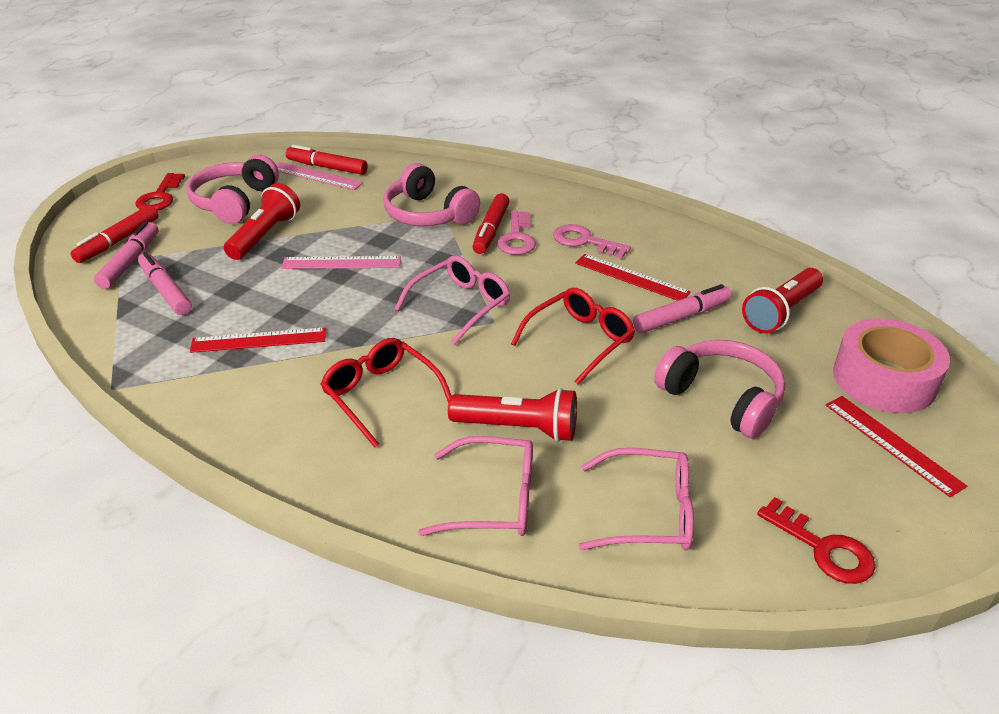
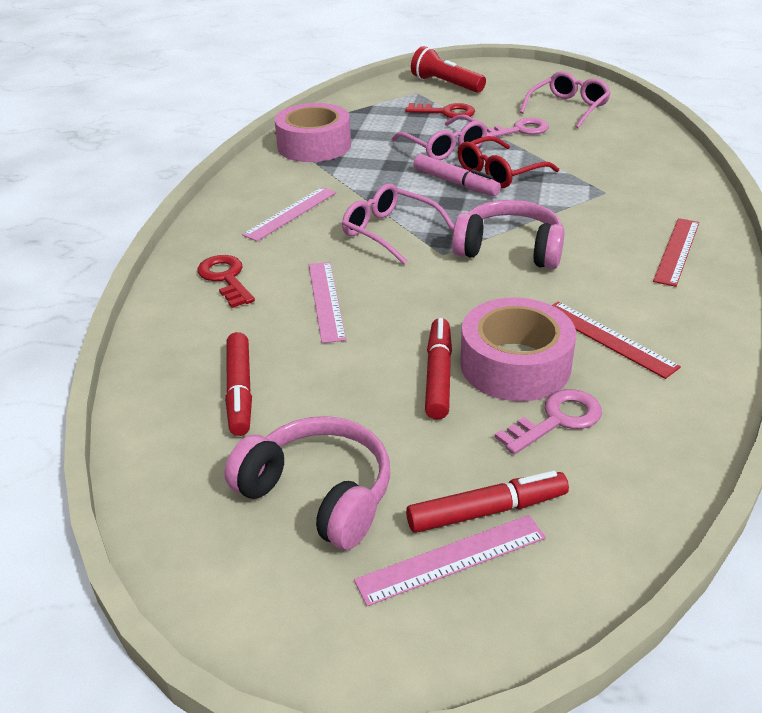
pink headphones: [186,155,279,224] [384,163,480,226] [654,340,786,439] = 3 -> [224,416,391,550] [452,200,565,269] = 2
pink marker: [94,221,159,289] [138,252,192,315] [633,284,732,333] = 3 -> [414,154,501,196] = 1
pink ruler: [276,162,364,190] [281,256,401,269] = 2 -> [242,187,336,241] [309,262,346,343] [354,515,546,606] = 3
pink tape: [833,318,950,413] = 1 -> [275,103,351,162] [460,297,576,401] = 2
red flashlight: [224,183,300,260] [448,388,577,442] [742,268,823,333] = 3 -> [411,46,486,93] = 1
red glasses: [320,338,452,448] [511,288,635,385] = 2 -> [458,136,559,188] = 1
red ruler: [190,328,326,353] [575,254,691,301] [826,396,967,497] = 3 -> [552,302,681,379] [653,218,699,287] = 2

